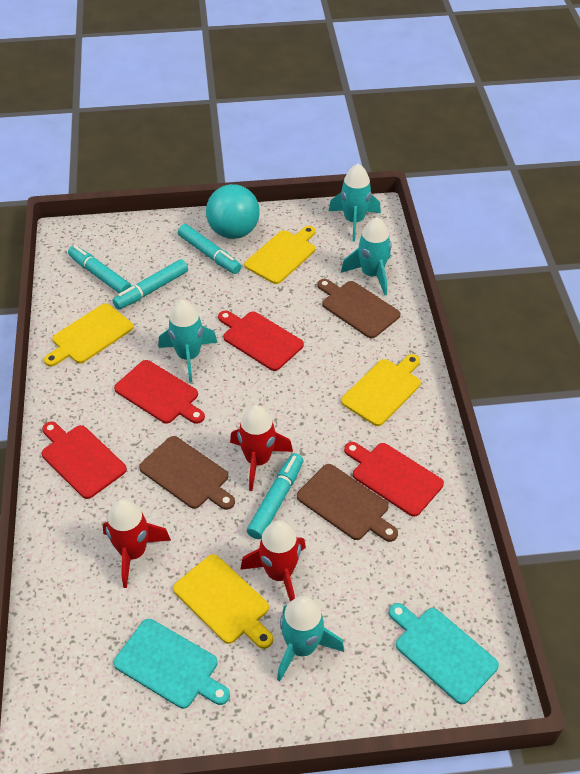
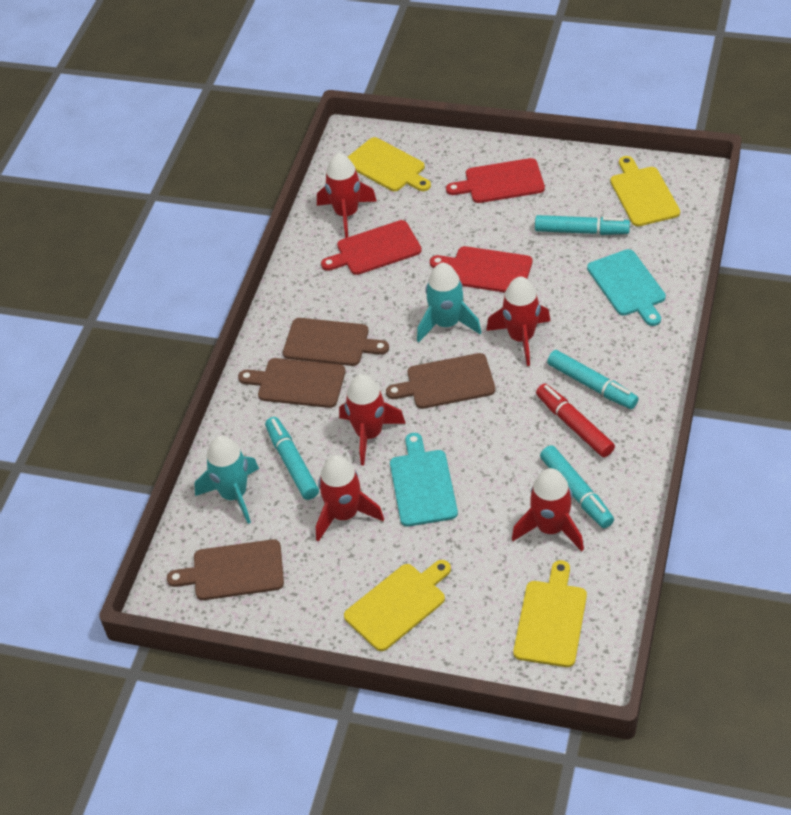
brown cutting board: [139,436,235,510] [297,464,398,542] [317,279,400,338] = 3 -> [167,539,284,600] [238,358,346,408] [283,318,389,366] [386,353,495,409] = 4
red cutting board: [42,421,127,499] [114,360,205,424] [218,311,304,371] [344,442,444,517] = 4 -> [321,220,422,275] [430,246,532,293] [446,158,545,203] = 3
red marker: none = 0 -> [536,384,615,457] = 1
red rocket: [103,499,171,588] [230,405,293,491] [240,520,306,602] = 3 -> [316,455,384,542] [317,152,377,238] [339,374,406,465] [486,277,551,366] [512,468,584,552] = 5
turquoise ball: [206,184,260,239] = 1 -> none = 0
turquoise rocket: [158,300,218,383] [277,596,344,681] [329,164,381,242] [341,217,392,295] = 4 -> [194,436,259,524] [417,262,482,343] = 2

